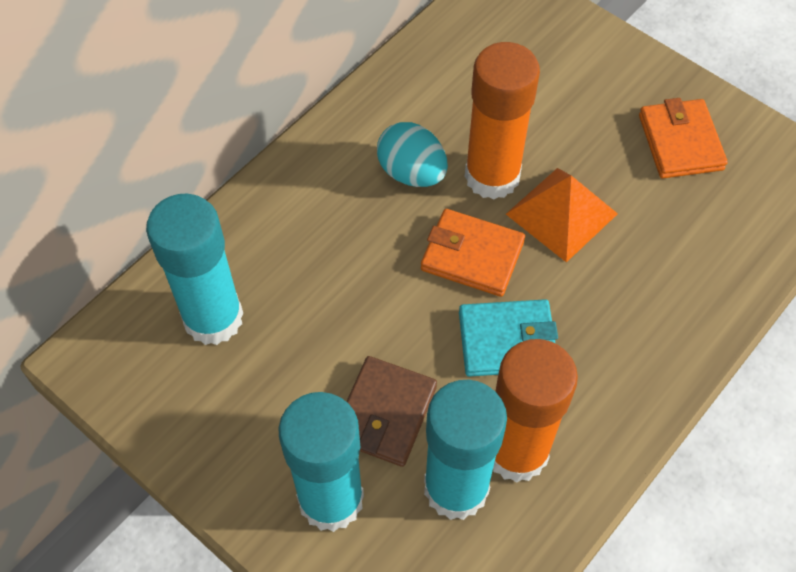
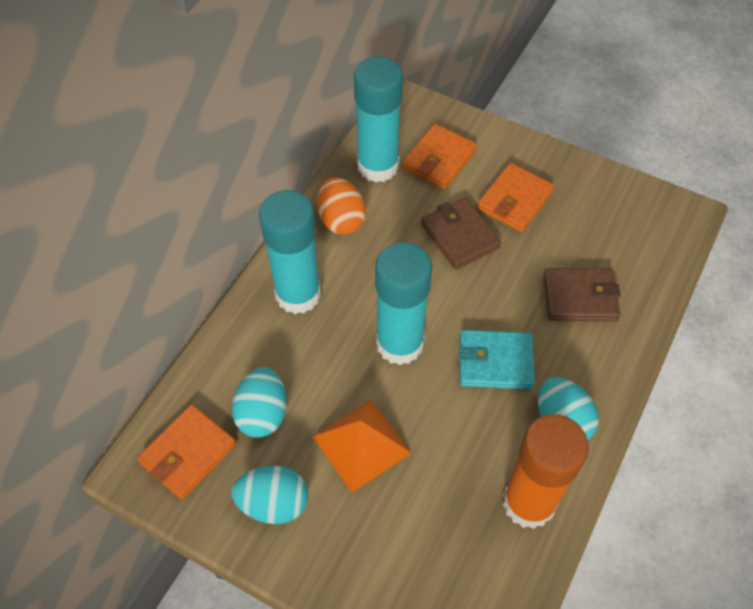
brown wallet: [346,356,437,467] = 1 -> [421,197,501,269] [543,268,620,321] = 2
orange egg: none = 0 -> [317,177,366,235] = 1
orange glue stick: [465,42,540,200] [493,339,578,483] = 2 -> [503,414,589,529] = 1
orange wallet: [421,209,525,297] [639,98,728,178] = 2 -> [137,404,236,500] [402,124,477,189] [477,163,554,232] = 3
turquoise egg: [377,122,448,187] = 1 -> [232,367,287,438] [232,466,308,524] [538,377,599,440] = 3

